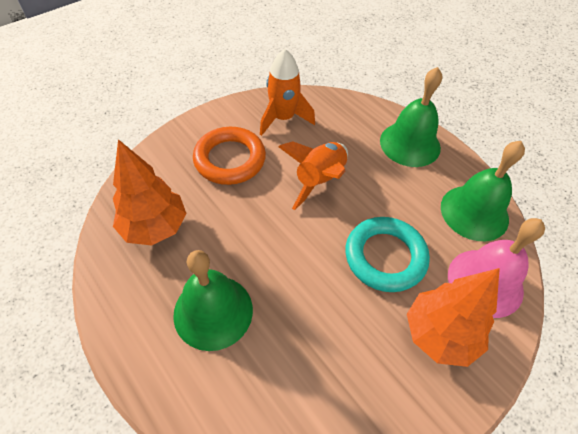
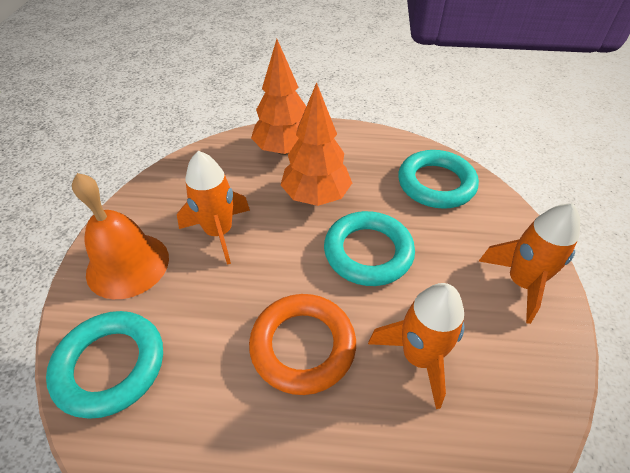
green bell: [173,250,253,351] [380,67,442,167] [441,141,525,241] = 3 -> none = 0
orange bell: none = 0 -> [72,173,169,299] = 1
orange rocket: [260,49,315,136] [279,141,348,210] = 2 -> [177,151,250,265] [368,283,464,409] [479,203,580,324] = 3
pink bell: [448,218,545,318] = 1 -> none = 0
turquoise ring: [346,217,430,292] = 1 -> [46,311,163,419] [324,211,415,286] [398,150,479,209] = 3

